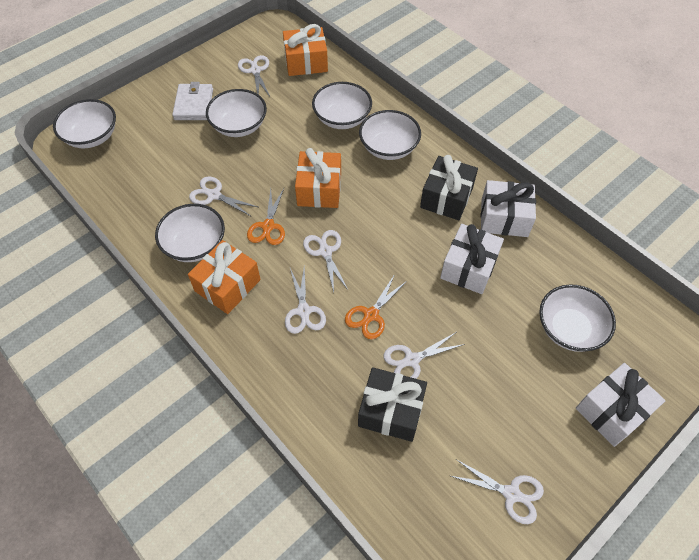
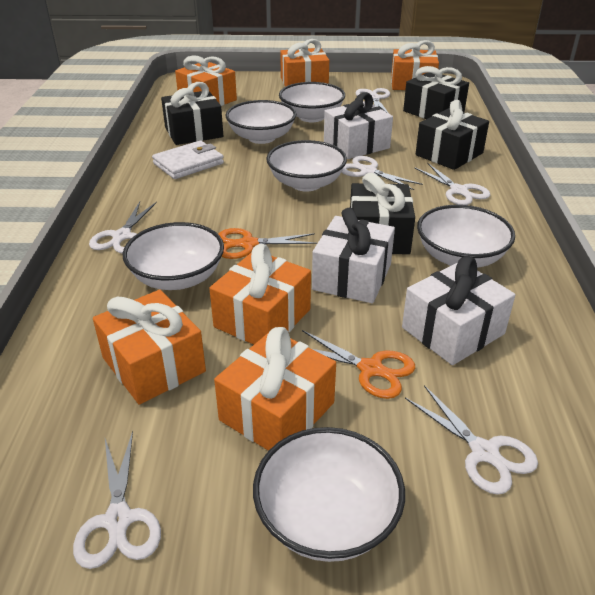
black gift: [358,367,427,442] [420,155,478,220] = 2 -> [161,82,223,145] [350,173,415,254] [403,66,469,119] [416,100,489,170] = 4
orange gift: [188,240,261,314] [283,24,328,76] [295,148,341,208] = 3 -> [93,290,206,405] [175,55,237,106] [209,244,311,345] [214,327,336,451] [280,39,329,87] [391,40,439,90] = 6

